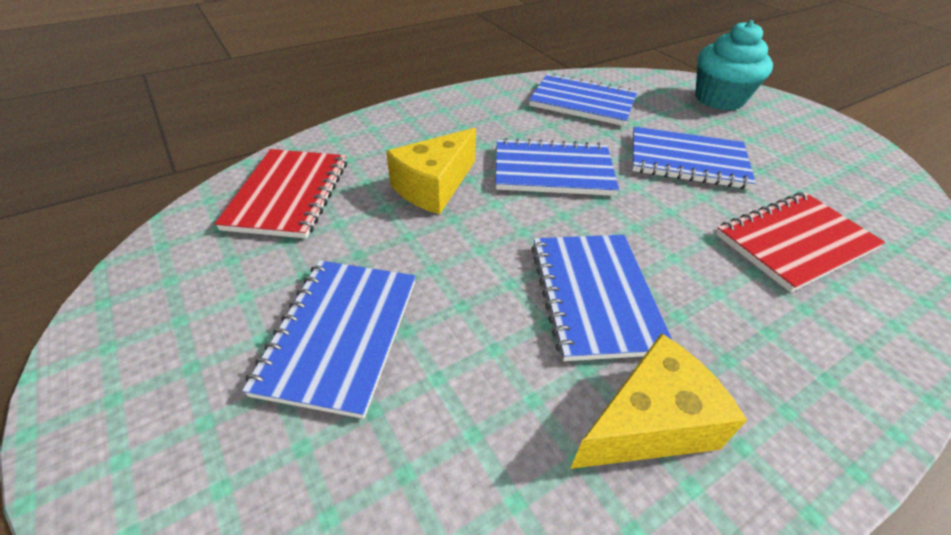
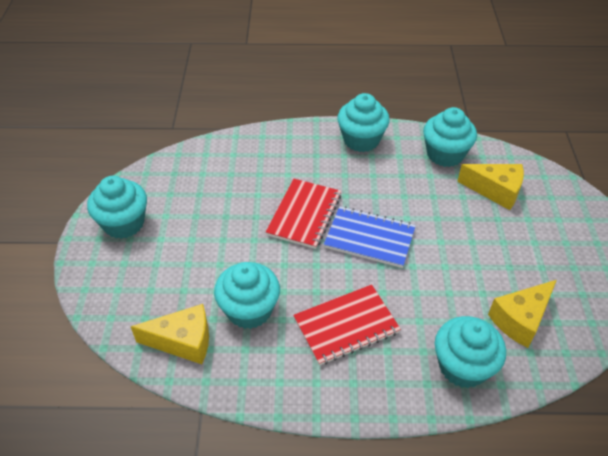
blue notebook: [242,260,416,419] [495,138,619,196] [529,73,637,126] [531,235,672,361] [632,127,756,189] = 5 -> [324,206,416,268] = 1
turquoise cupcake: [695,20,773,111] = 1 -> [87,176,147,239] [214,262,280,329] [337,93,390,152] [423,107,477,167] [435,316,506,388] = 5
yellow cheese: [386,128,476,214] [570,333,747,469] = 2 -> [131,304,209,364] [457,164,524,210] [488,280,557,348] = 3

